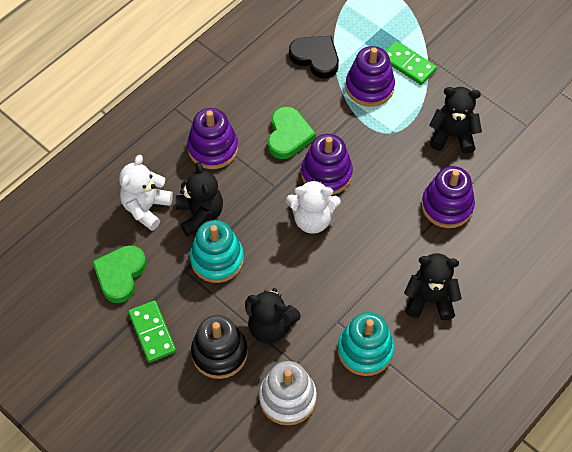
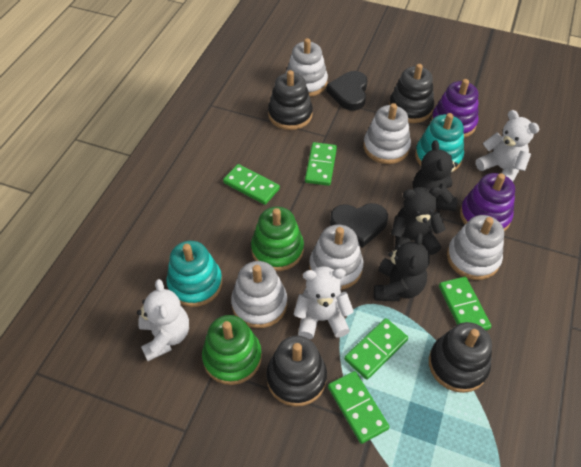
black heart: [289,36,339,79] = 1 -> [326,71,368,111] [330,203,388,248] = 2
black stacking toy: [191,315,248,379] = 1 -> [266,336,327,407] [268,70,313,130] [389,64,434,123] [429,322,492,393] = 4
black teddy bear: [176,162,223,237] [245,288,301,343] [404,253,462,321] [429,87,482,154] = 4 -> [374,233,430,301] [391,187,446,255] [413,140,458,211] = 3
green domino: [128,300,176,363] [386,41,437,85] = 2 -> [223,164,280,205] [305,142,337,186] [328,371,389,444] [344,318,408,380] [439,277,491,330] = 5
green heart: [92,245,147,303] [268,107,316,159] = 2 -> none = 0
green stacking toy: none = 0 -> [202,315,262,385] [251,207,304,271] = 2
purple stacking toy: [187,108,238,169] [301,134,353,195] [346,46,395,107] [421,166,475,228] = 4 -> [431,79,479,138] [460,173,515,231] = 2
white stacking toy: [259,361,317,425] = 1 -> [231,261,287,328] [286,38,328,97] [309,224,363,290] [363,103,411,164] [447,215,504,280] = 5
white teddy bear: [119,155,173,231] [286,178,341,234] = 2 -> [137,279,189,361] [294,266,354,339] [476,110,539,182] = 3

